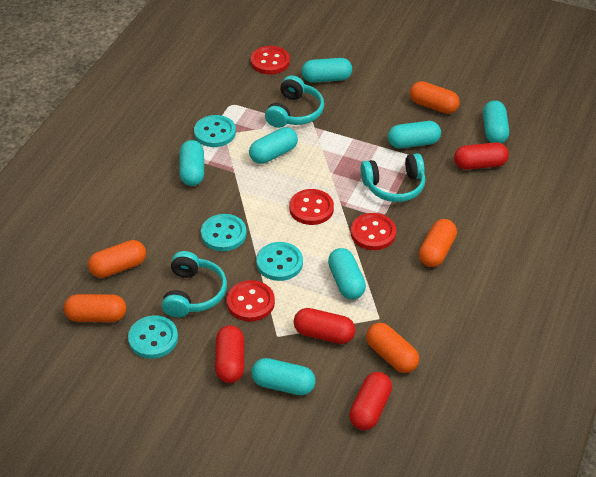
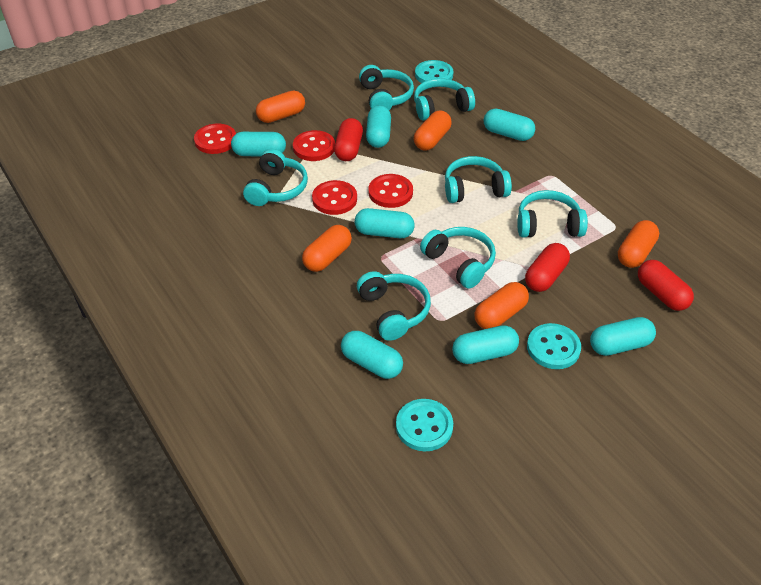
red capsule: [215,325,244,383] [294,308,356,344] [349,372,392,430] [454,142,509,170] = 4 -> [334,118,363,161] [525,243,570,292] [638,260,694,311] = 3
turquoise button: [128,315,178,359] [194,115,236,147] [201,214,247,251] [256,242,303,281] = 4 -> [396,399,453,451] [415,60,454,83] [527,323,581,369] = 3
turquoise headphones: [162,251,227,317] [265,75,324,128] [360,153,425,202] = 3 -> [243,149,308,206] [357,271,431,341] [359,65,414,110] [414,78,475,120] [420,227,496,289] [445,156,512,203] [517,190,588,238] = 7

